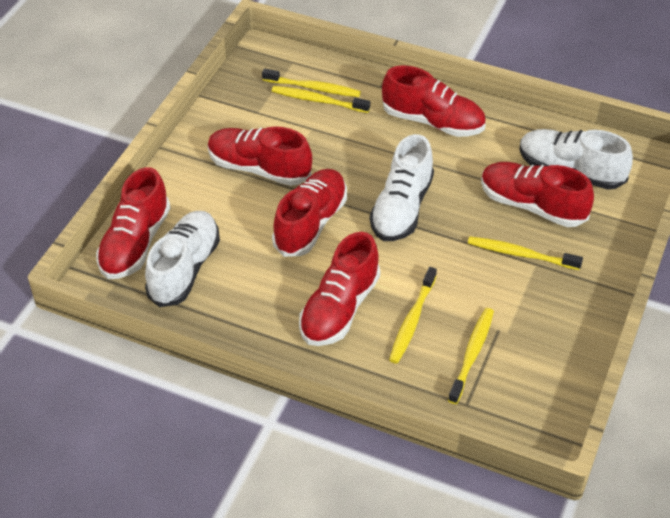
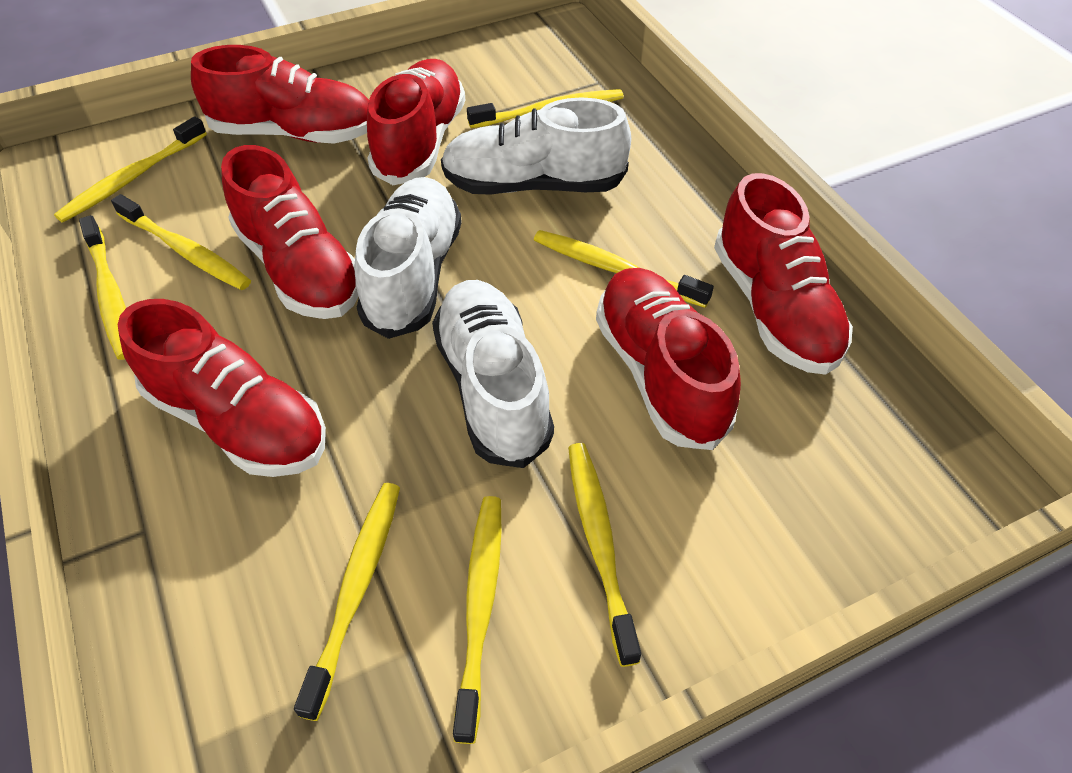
yellow toothbrush: [262,68,361,97] [272,86,370,113] [389,267,437,364] [448,308,494,404] [468,237,583,270] = 5 -> [54,116,207,223] [79,215,126,360] [111,194,251,290] [294,483,400,721] [453,496,501,744] [467,89,624,128] [534,230,714,308] [568,443,641,667] = 8

